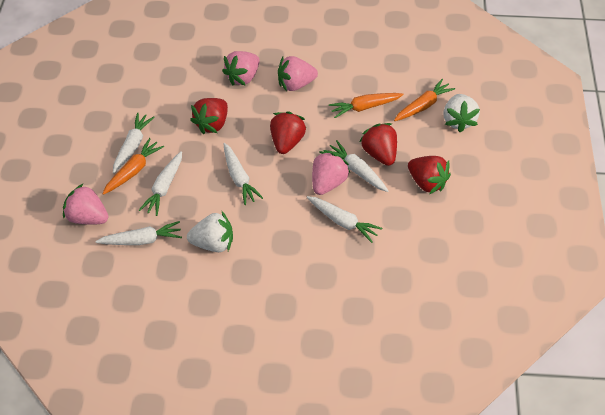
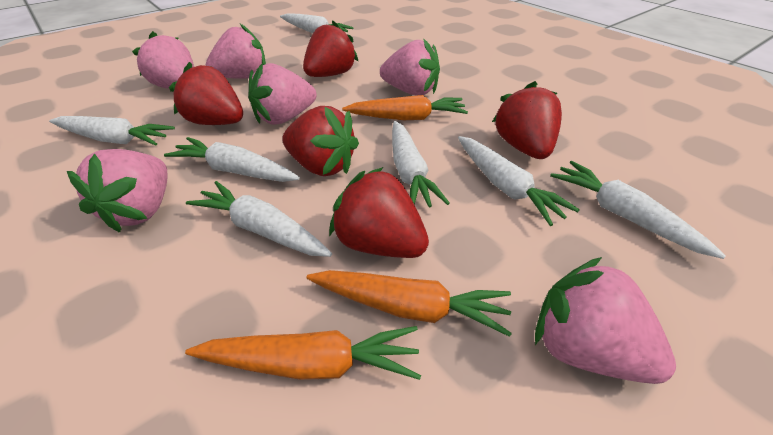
pink strawberry: [63,183,109,225] [222,51,260,86] [278,56,318,91] [312,151,350,195] = 4 -> [67,149,168,233] [132,31,194,89] [206,24,266,79] [248,63,317,125] [380,38,440,96] [535,257,676,384] = 6
red strawberry: [190,98,228,134] [270,111,306,154] [360,123,397,166] [408,156,451,194] = 4 -> [169,62,243,125] [282,106,359,176] [303,20,358,77] [329,167,429,258] [492,81,562,159] = 5
white carrot: [95,221,182,245] [113,112,155,173] [139,151,182,216] [223,143,263,205] [307,196,382,243] [324,140,389,192] = 6 -> [49,116,175,146] [164,137,300,182] [186,181,332,257] [280,13,354,33] [392,121,450,208] [458,136,580,226] [550,161,726,259] = 7
white strawberry: [187,212,233,252] [443,94,480,132] = 2 -> none = 0

